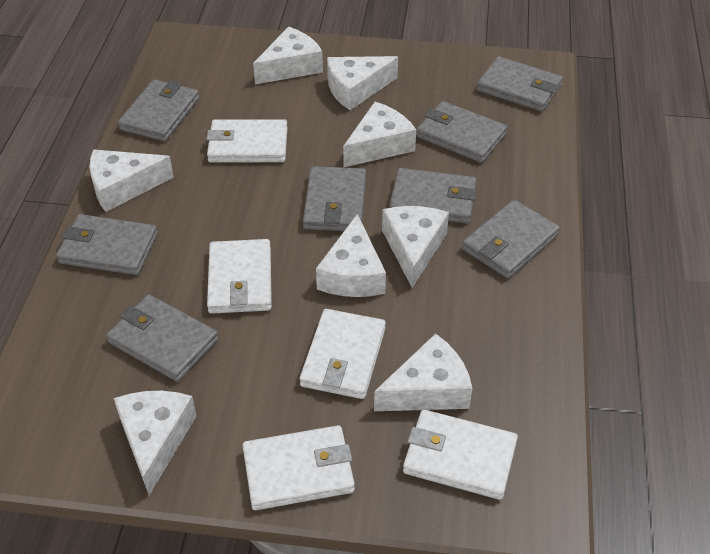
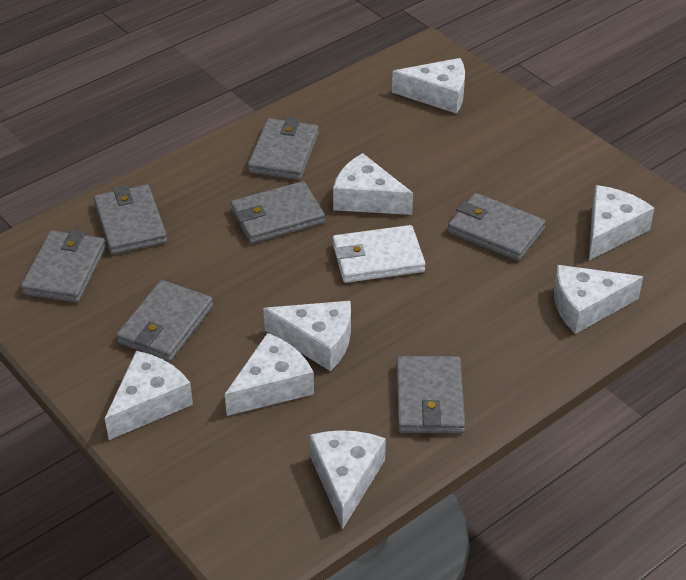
grey wallet: [56,214,158,275] [106,294,219,382] [118,79,199,141] [303,166,366,231] [389,168,477,224] [416,101,507,163] [462,200,560,278] [477,56,563,112] = 8 -> [21,230,106,303] [94,185,167,255] [116,280,213,362] [231,181,325,244] [248,117,319,180] [396,356,465,433] [448,193,546,261] = 7
white wallet: [207,119,288,162] [207,239,272,314] [242,425,355,510] [300,309,386,399] [403,409,518,500] = 5 -> [332,225,425,283] = 1

